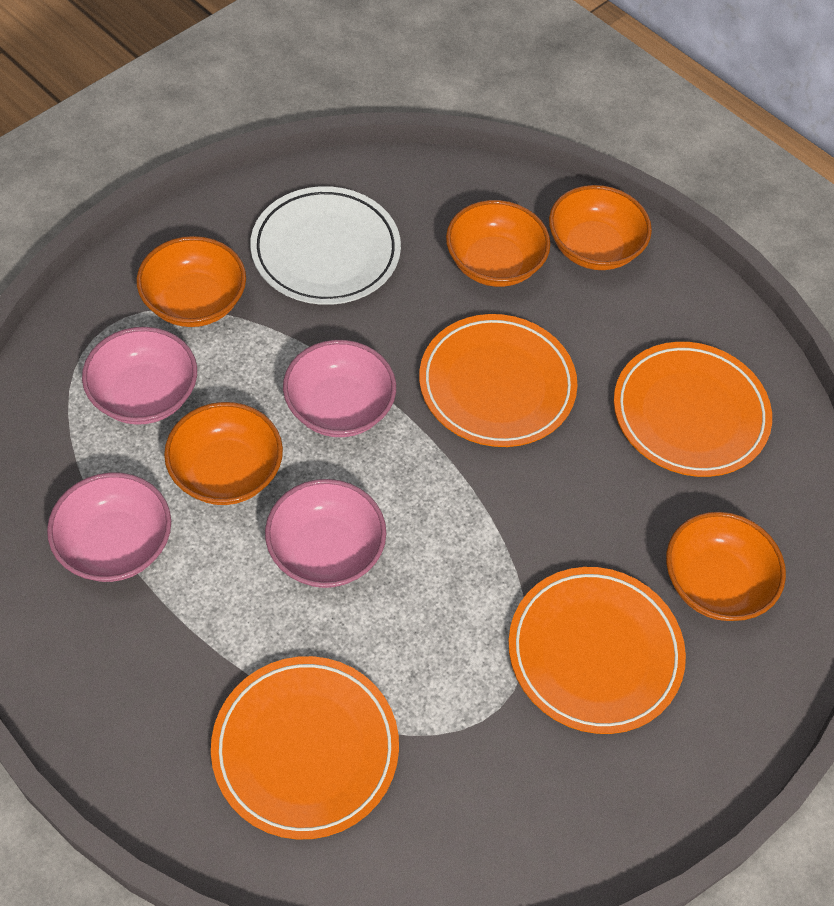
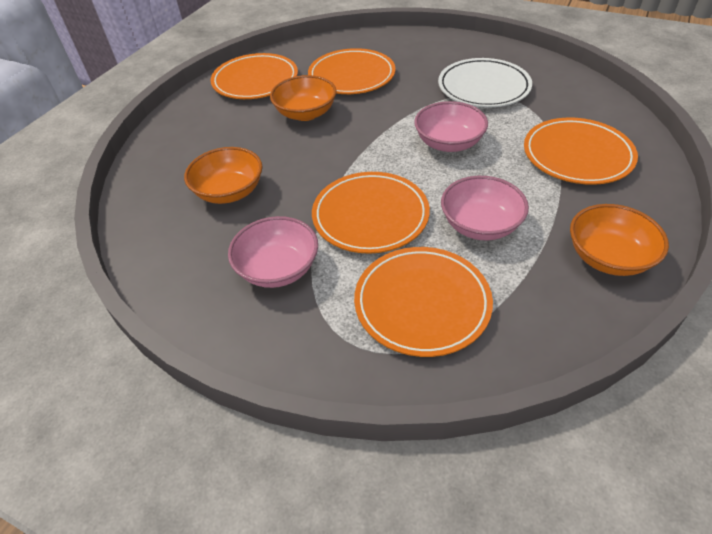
orange bowl: [136,236,246,327] [164,402,283,505] [446,200,550,287] [549,185,652,270] [666,512,786,621] = 5 -> [184,147,262,204] [270,75,336,121] [570,204,669,276] = 3
orange plate: [211,656,399,839] [419,314,577,447] [508,567,686,734] [614,342,772,477] = 4 -> [211,53,298,99] [308,48,395,94] [312,172,430,254] [354,247,493,357] [524,118,638,185] = 5
pink bowl: [47,472,171,582] [82,327,197,425] [265,479,386,588] [283,340,396,437] = 4 -> [228,216,318,288] [414,101,488,152] [441,176,529,241] = 3

